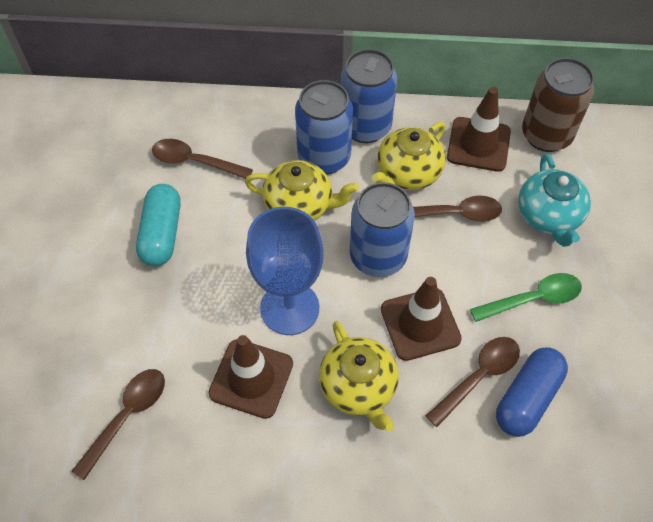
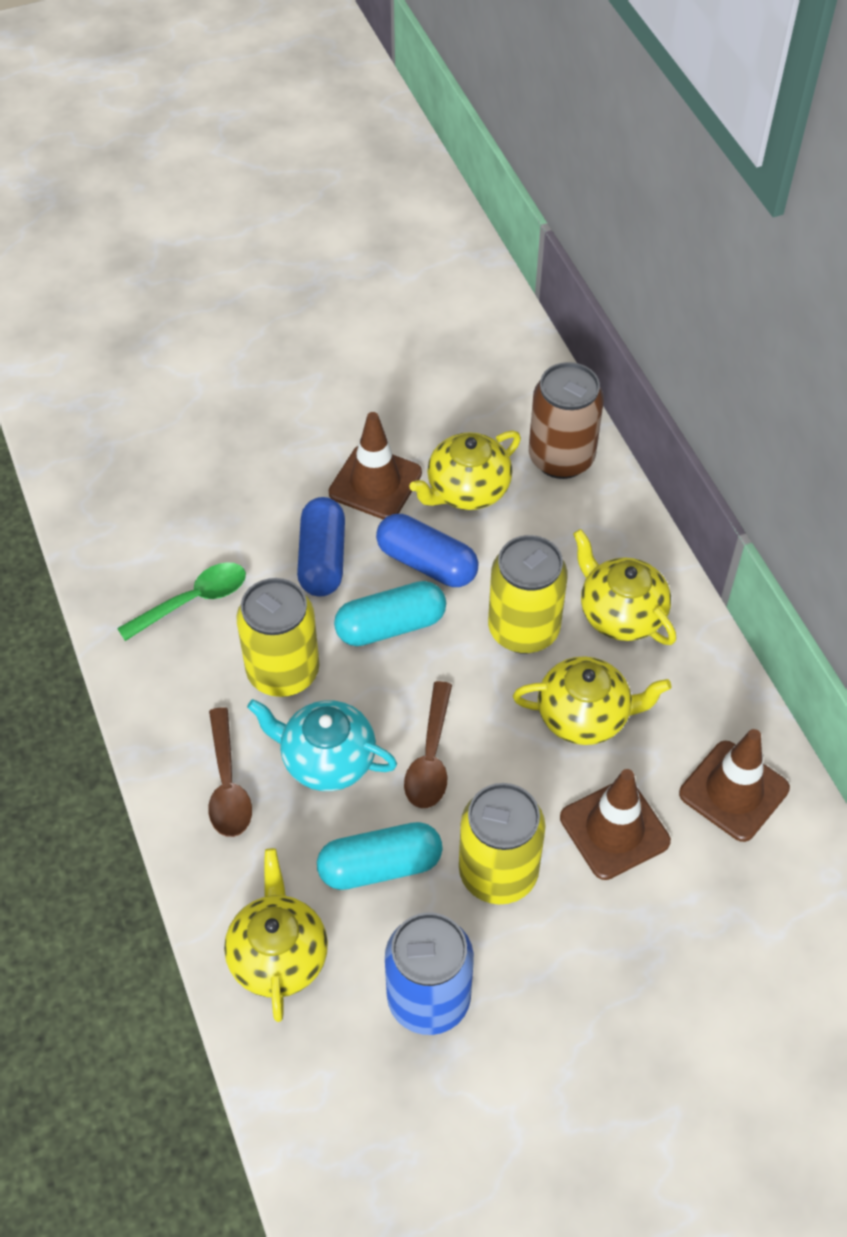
blue can: [295,80,353,175] [341,49,397,143] [350,182,415,277] = 3 -> [385,912,474,1035] = 1
blue capsule: [496,347,568,437] = 1 -> [297,497,345,597] [376,514,479,587] = 2
blue goblet: [246,207,324,335] = 1 -> none = 0
brown spoon: [72,369,165,480] [152,139,253,179] [413,195,502,222] [426,337,520,427] = 4 -> [208,707,252,837] [404,681,452,808] = 2
turquoise capsule: [136,184,181,266] = 1 -> [317,822,443,890] [334,581,446,646] = 2
yellow can: none = 0 -> [237,578,319,697] [459,783,545,904] [488,535,568,654] = 3
yellow teapot: [245,160,359,221] [319,321,399,431] [372,122,446,190] = 3 -> [224,848,328,1022] [409,430,521,510] [513,656,672,745] [573,529,676,645] = 4

